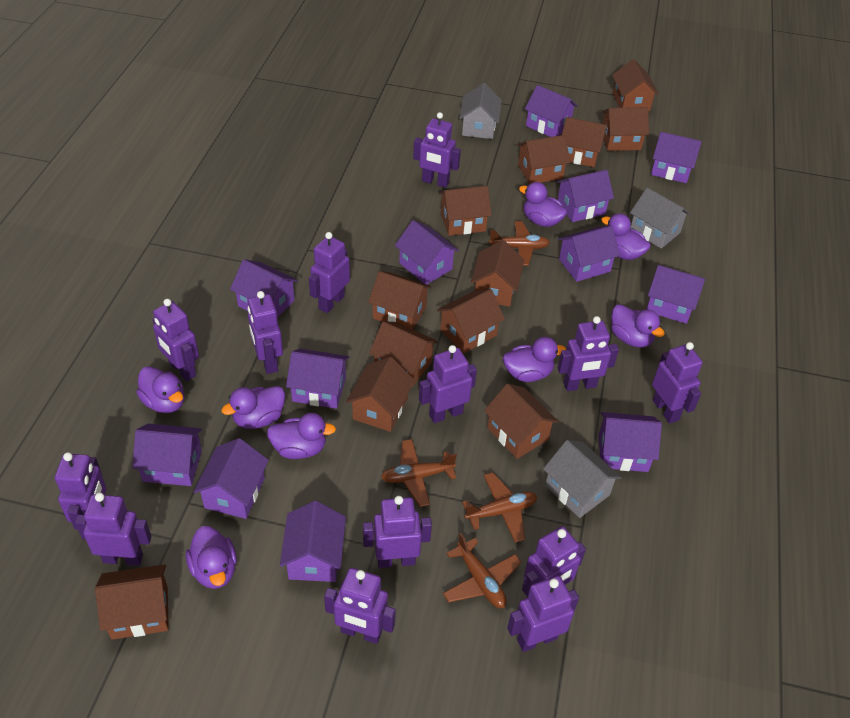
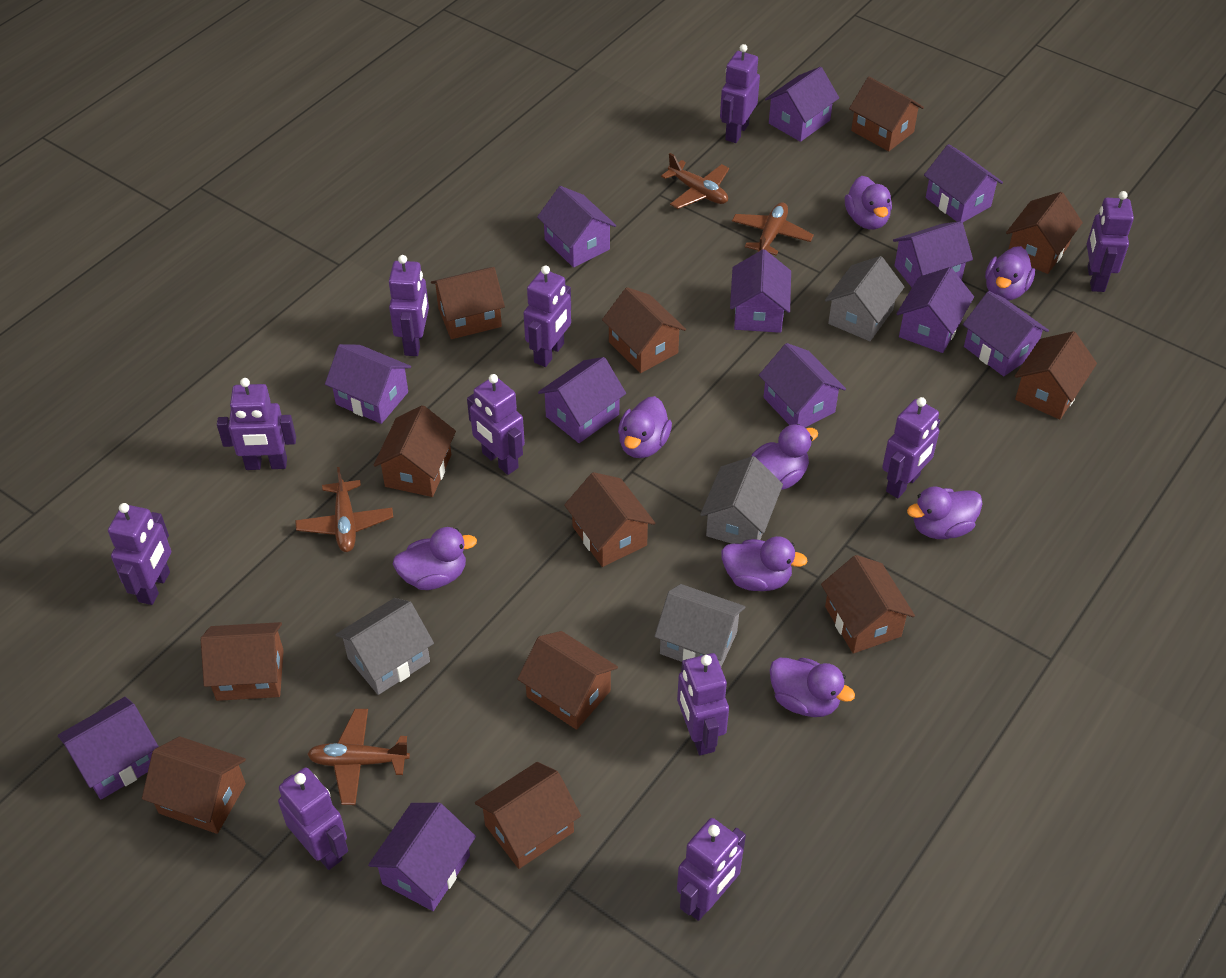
grey house: [459,83,502,139] [543,440,622,518] [630,188,690,249] = 3 -> [336,598,434,695] [654,584,746,667] [700,456,783,544] [825,256,904,341] = 4
purple robot: [55,452,106,530] [75,493,152,566] [153,299,199,381] [248,291,283,374] [309,232,350,313] [324,568,396,644] [363,496,432,568] [413,112,461,188] [419,345,477,423] [507,576,579,652] [522,526,586,598] [558,316,619,391] [652,342,703,423] = 13 -> [108,503,171,605] [217,378,296,470] [278,767,348,870] [389,255,429,356] [467,374,525,475] [523,265,571,367] [677,653,729,755] [677,818,746,921] [720,44,760,143] [882,397,940,498] [1087,191,1134,292] = 11

